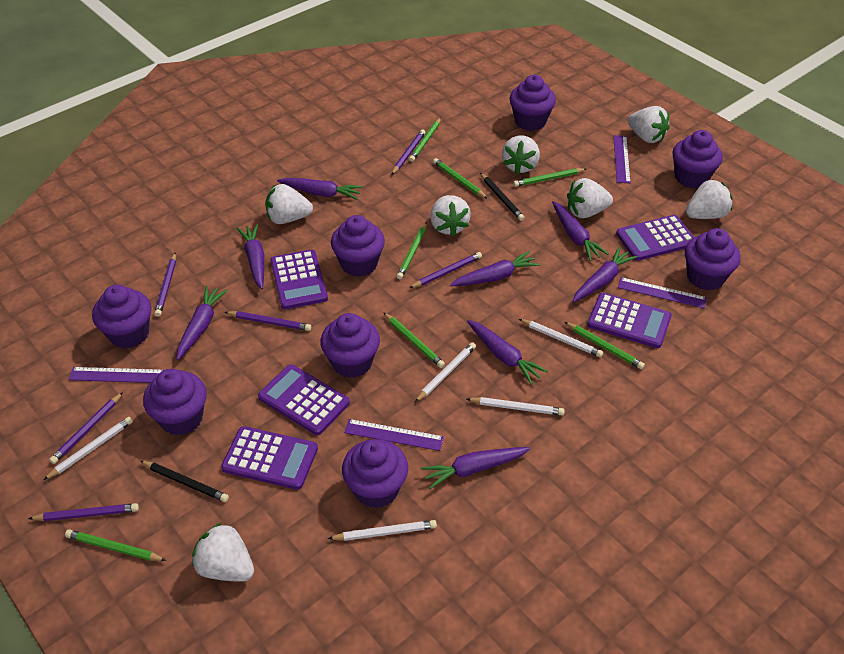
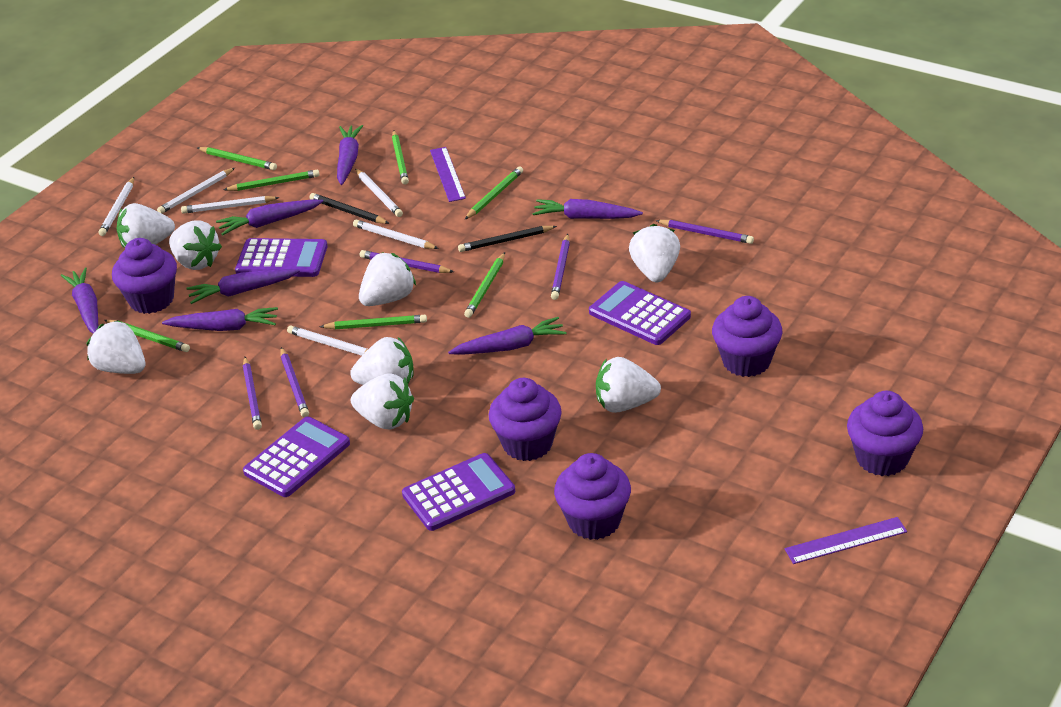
purple calculator: [221,426,318,490] [258,364,350,435] [270,250,328,309] [587,293,672,348] [616,215,694,261] = 5 -> [235,238,327,277] [243,417,350,497] [402,453,515,531] [589,281,691,345] = 4
purple carrot: [177,286,227,360] [237,224,264,289] [277,178,362,200] [421,447,530,489] [450,251,540,286] [467,320,548,385] [552,201,608,261] [573,247,637,302] = 8 -> [61,267,98,334] [162,307,278,331] [186,269,300,304] [216,200,323,236] [337,125,363,185] [448,317,567,355] [532,199,643,219] = 7
purple cupcake: [92,285,151,349] [143,369,207,435] [320,313,380,378] [331,215,385,277] [342,439,408,508] [510,75,556,131] [672,130,723,188] [685,228,741,290] = 8 -> [112,238,177,314] [489,378,562,461] [554,453,631,540] [712,296,782,377] [847,391,923,476] = 5
purple pencil: [28,503,139,521] [49,392,123,464] [154,253,176,317] [225,311,311,331] [392,129,425,175] [409,252,482,288] = 6 -> [243,357,262,430] [281,347,309,418] [360,250,454,273] [551,234,570,300] [656,220,754,244] = 5
purple ruler: [69,367,164,383] [344,419,444,451] [613,135,631,183] [618,277,707,308] = 4 -> [430,147,466,202] [785,517,907,564] = 2
white pencil: [43,417,133,480] [328,520,437,541] [415,342,476,402] [467,397,565,416] [519,319,603,357] = 5 -> [99,177,134,236] [157,168,235,213] [181,196,280,214] [287,325,368,356] [353,220,439,249] [355,169,403,217] = 6
white strawberry: [192,522,254,582] [265,184,313,224] [430,195,471,236] [502,136,540,174] [567,178,613,218] [628,106,670,143] [686,179,733,219] = 7 -> [87,320,145,374] [116,203,175,247] [169,220,222,270] [350,337,414,385] [351,374,414,430] [359,252,416,306] [596,357,661,413] [629,224,680,282] = 8

